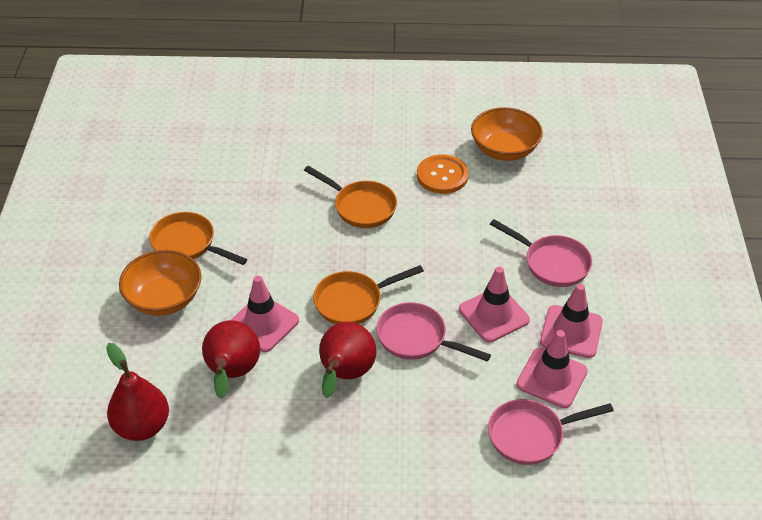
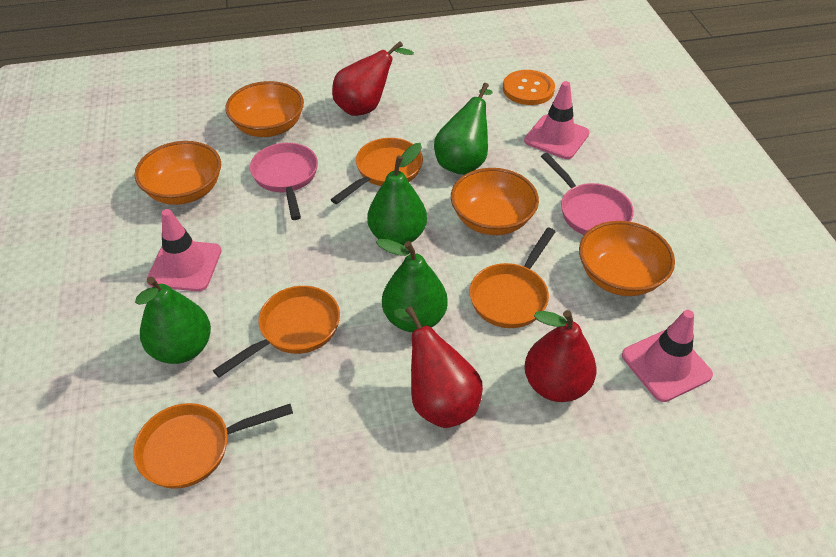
green pear: none = 0 -> [135,277,211,364] [367,143,427,246] [376,239,448,332] [434,83,492,175] = 4
orange bowl: [119,250,202,316] [471,107,543,161] = 2 -> [134,141,221,205] [225,81,304,137] [451,168,539,235] [579,221,675,296] = 4
orange pan: [149,212,247,265] [304,166,397,228] [313,265,424,324] = 3 -> [133,403,293,489] [213,286,340,377] [331,138,423,204] [469,228,556,328] = 4
pink pan: [376,302,491,362] [488,399,614,465] [490,219,592,287] = 3 -> [250,143,318,220] [541,153,634,235] = 2
pink traffic cone: [231,276,299,352] [459,267,530,342] [516,330,588,408] [540,284,603,358] = 4 -> [147,209,222,291] [524,81,590,159] [622,310,713,402] = 3

